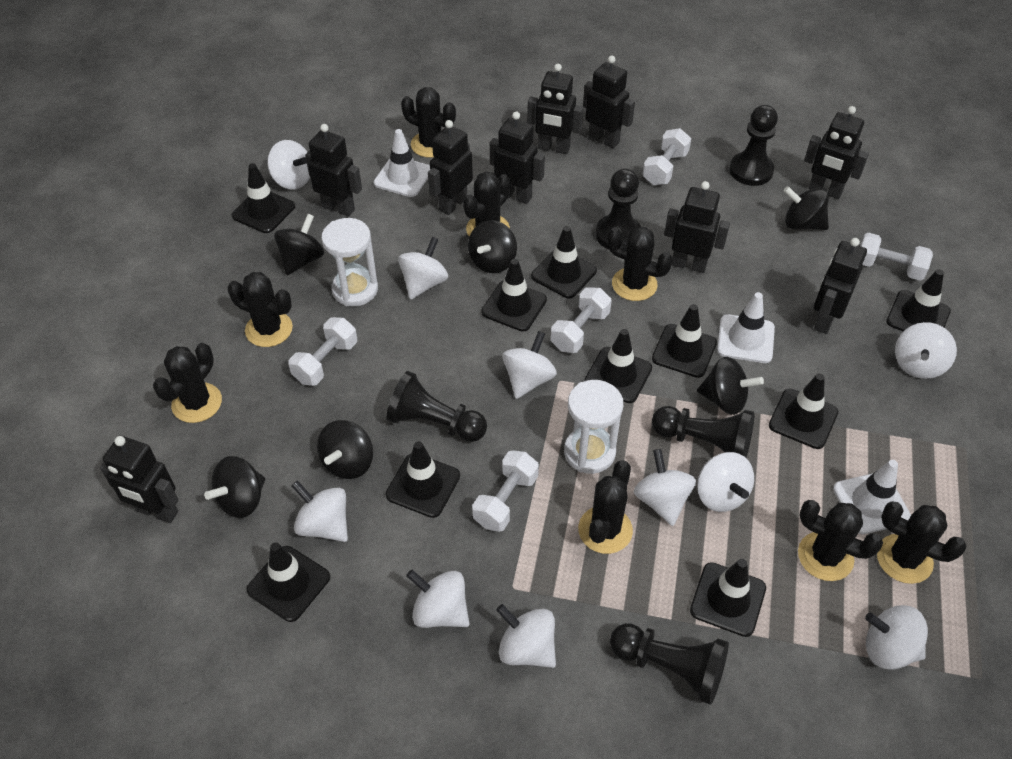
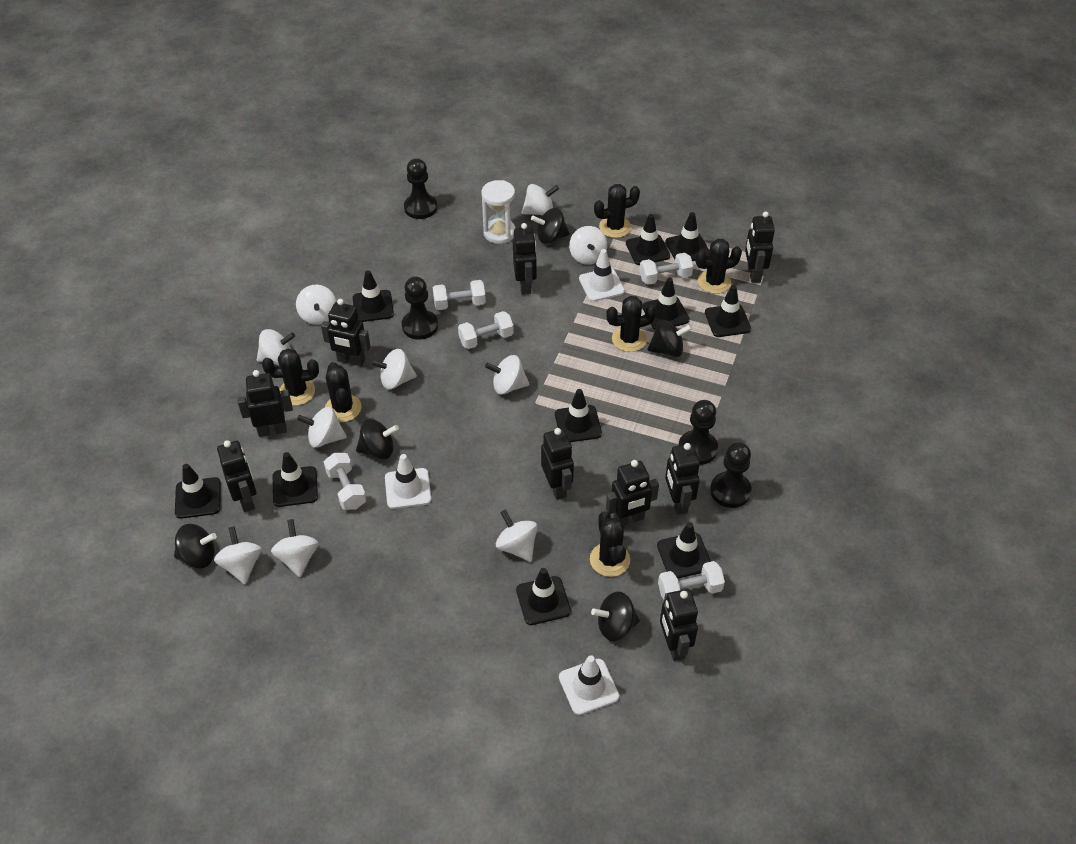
black cactus: [153,343,222,423] [228,272,293,347] [401,87,456,158] [463,172,511,237] [578,460,633,554] [607,227,673,301] [798,500,883,581] [877,502,966,584] = 8 -> [262,348,319,406] [325,362,362,422] [590,511,630,577] [594,184,640,238] [606,296,657,352] [695,239,742,294] = 6
black pawn: [386,371,487,442] [596,169,641,249] [610,623,729,705] [652,406,755,458] [729,105,778,186] = 5 -> [402,276,438,340] [404,158,437,219] [678,400,718,465] [710,442,752,508] = 4
black spinning top: [204,456,265,518] [274,214,324,275] [317,420,373,479] [468,220,517,273] [697,357,764,415] [783,186,829,230] = 6 -> [174,524,217,568] [356,419,399,459] [531,208,570,244] [591,592,640,641] [648,320,692,357] = 5
white hourglass: [321,218,378,306] [564,380,623,474] = 2 -> [481,180,516,244] = 1

